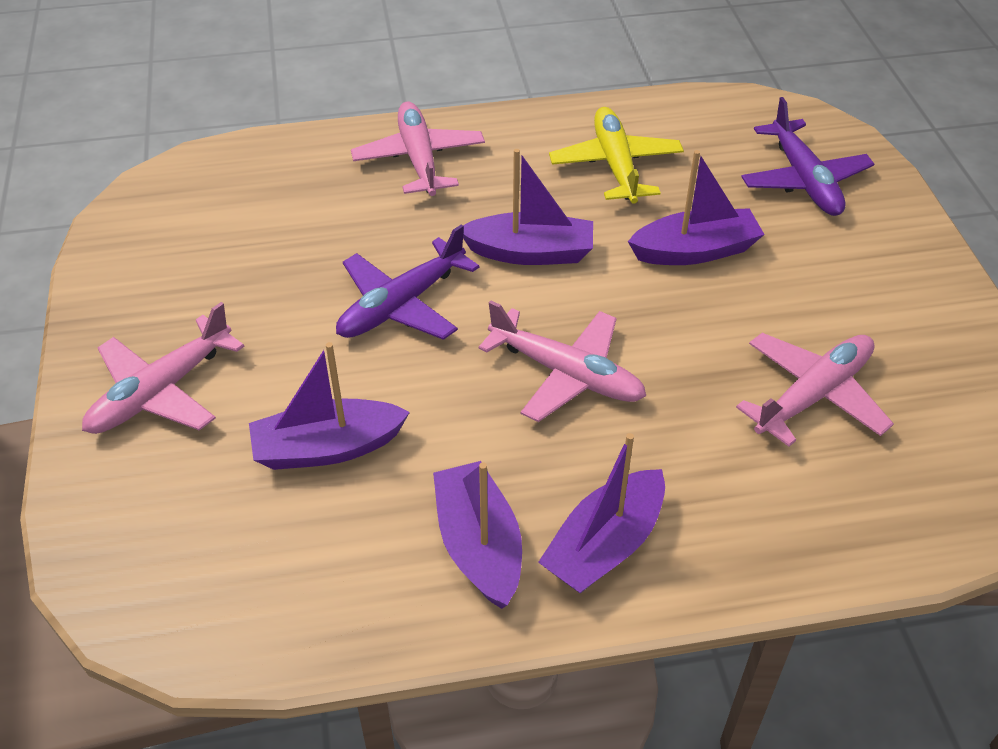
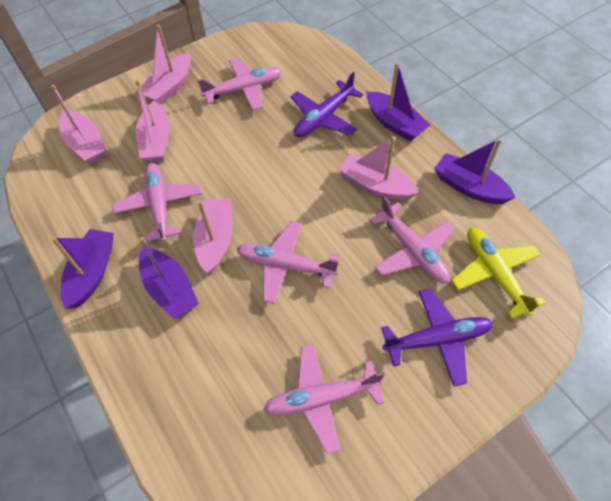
pink boat: none = 0 -> [51,85,106,164] [135,80,170,162] [141,25,191,105] [193,199,233,273] [339,136,419,200] = 5
pink plane: [82,302,245,434] [351,102,485,196] [479,301,646,422] [736,333,894,447] = 4 -> [112,163,202,242] [197,58,282,111] [236,221,339,304] [264,344,385,454] [369,196,455,283] = 5
purple boat: [249,342,410,470] [433,461,522,609] [463,149,593,265] [538,433,665,594] [628,150,765,265] = 5 -> [52,229,114,309] [139,237,199,319] [367,62,430,141] [434,138,516,204] = 4

